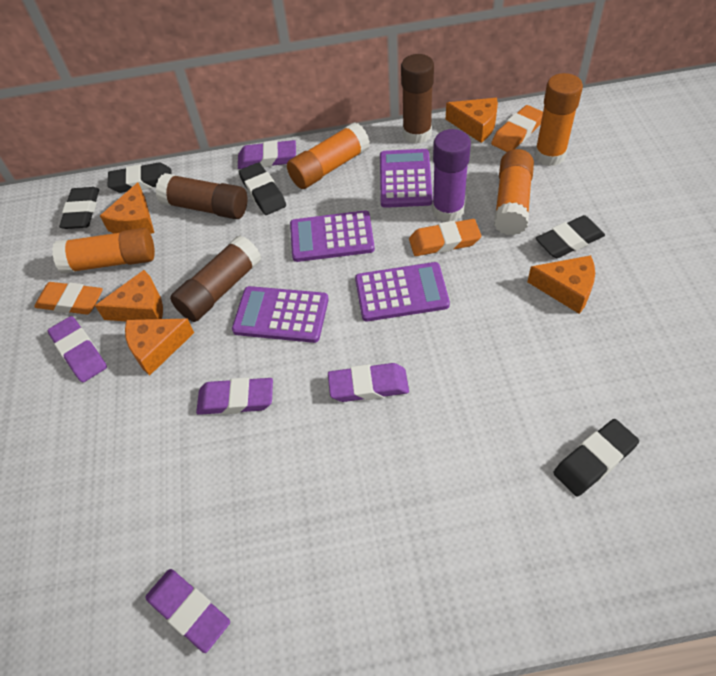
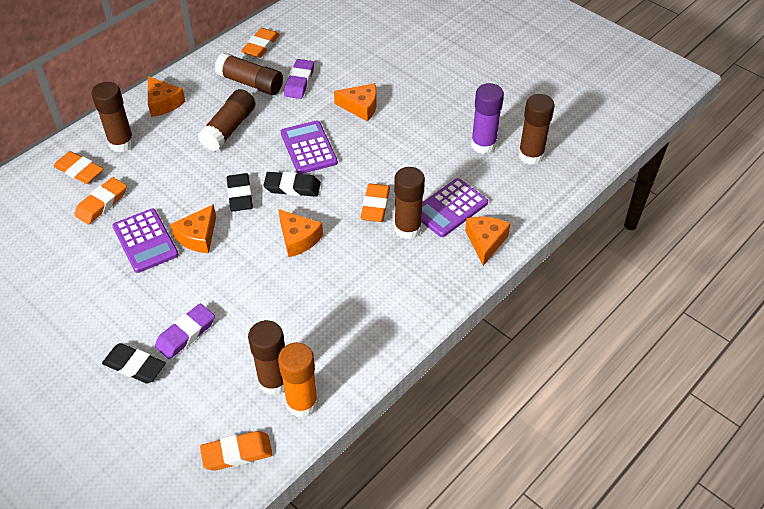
black eraser: [59,187,99,229] [107,163,172,193] [239,163,286,215] [536,215,605,258] [553,419,639,497] = 5 -> [102,343,165,384] [227,173,253,211] [263,172,321,197] = 3
brown glue stick: [155,173,247,219] [170,235,262,322] [401,54,434,144] = 3 -> [92,82,134,152] [198,89,256,152] [215,52,283,95] [248,320,285,395] [394,167,425,239] [518,94,555,165] = 6
orange eraser: [34,282,103,315] [409,219,481,256] [491,105,543,152] = 3 -> [53,151,104,184] [74,177,127,225] [200,431,273,471] [241,28,280,58] [360,183,390,222] = 5
orange glue stick: [52,228,155,274] [287,122,370,189] [494,149,534,235] [534,73,583,166] = 4 -> [278,342,318,417] = 1
purple calculator: [232,286,329,343] [290,211,375,262] [355,262,450,321] [380,149,433,208] = 4 -> [112,209,179,273] [281,121,338,174] [422,178,488,237] = 3
purple eraser: [48,316,107,383] [145,569,230,653] [196,377,273,415] [238,140,296,169] [328,363,409,402] = 5 -> [155,304,215,359] [284,59,314,99] = 2

